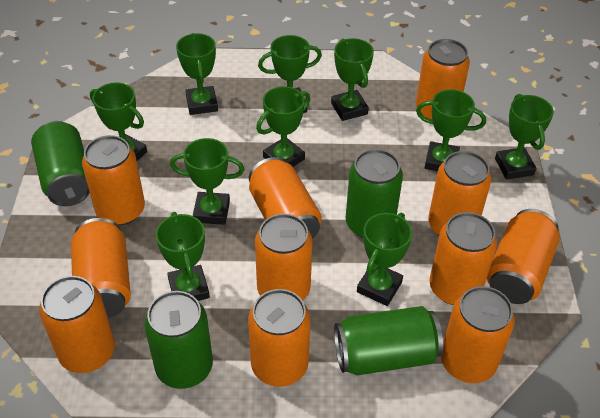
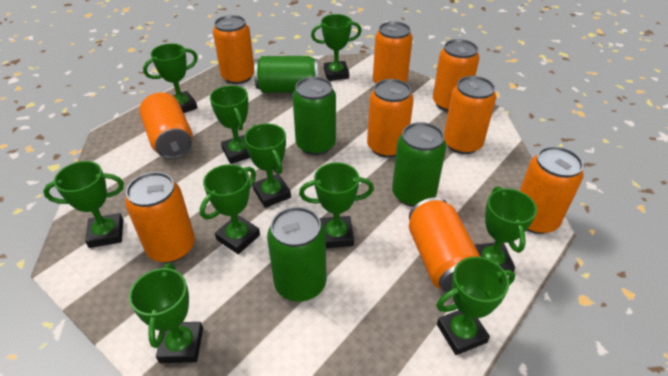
orange can: [39,276,115,373] [71,218,131,318] [82,135,145,226] [248,289,310,387] [249,157,322,239] [255,214,312,301] [416,39,470,119] [428,151,491,235] [429,212,497,305] [441,286,515,383] [487,209,560,304] = 11 -> [125,172,195,263] [139,93,193,159] [213,15,254,84] [367,79,414,158] [373,21,413,84] [409,197,481,292] [433,39,479,112] [444,76,496,154] [519,146,584,234] = 9

